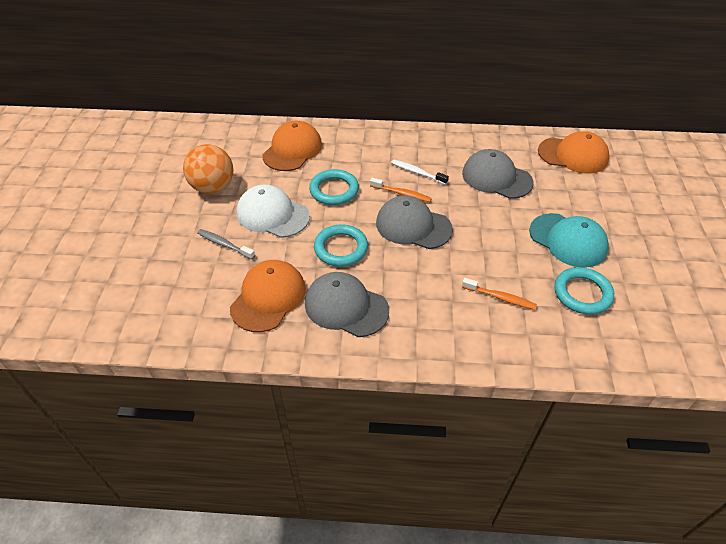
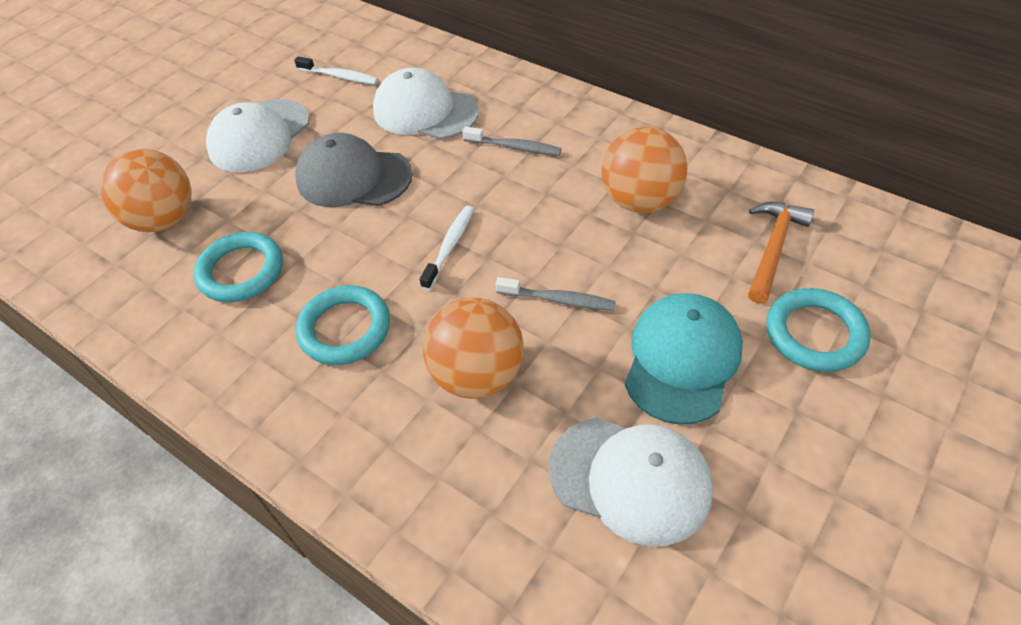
grey cap: [305,272,389,337] [376,196,453,249] [462,149,534,199] = 3 -> [295,133,413,207] = 1
grey toothbrush: [197,229,255,259] = 1 -> [462,126,561,156] [496,277,616,311] = 2
orange ball: [183,144,233,194] = 1 -> [100,149,192,232] [423,297,524,399] [601,127,687,213] = 3
orange cap: [230,260,306,332] [262,121,322,171] [538,131,610,174] = 3 -> none = 0
orange hammer: none = 0 -> [748,202,814,304] = 1
orange toothbrush: [370,178,432,202] [462,278,537,310] = 2 -> none = 0
white cap: [237,185,310,238] = 1 -> [206,99,309,172] [373,68,479,139] [549,417,713,546] = 3
white toothbrush: [391,160,449,185] = 1 -> [294,56,378,84] [420,206,474,290] = 2

